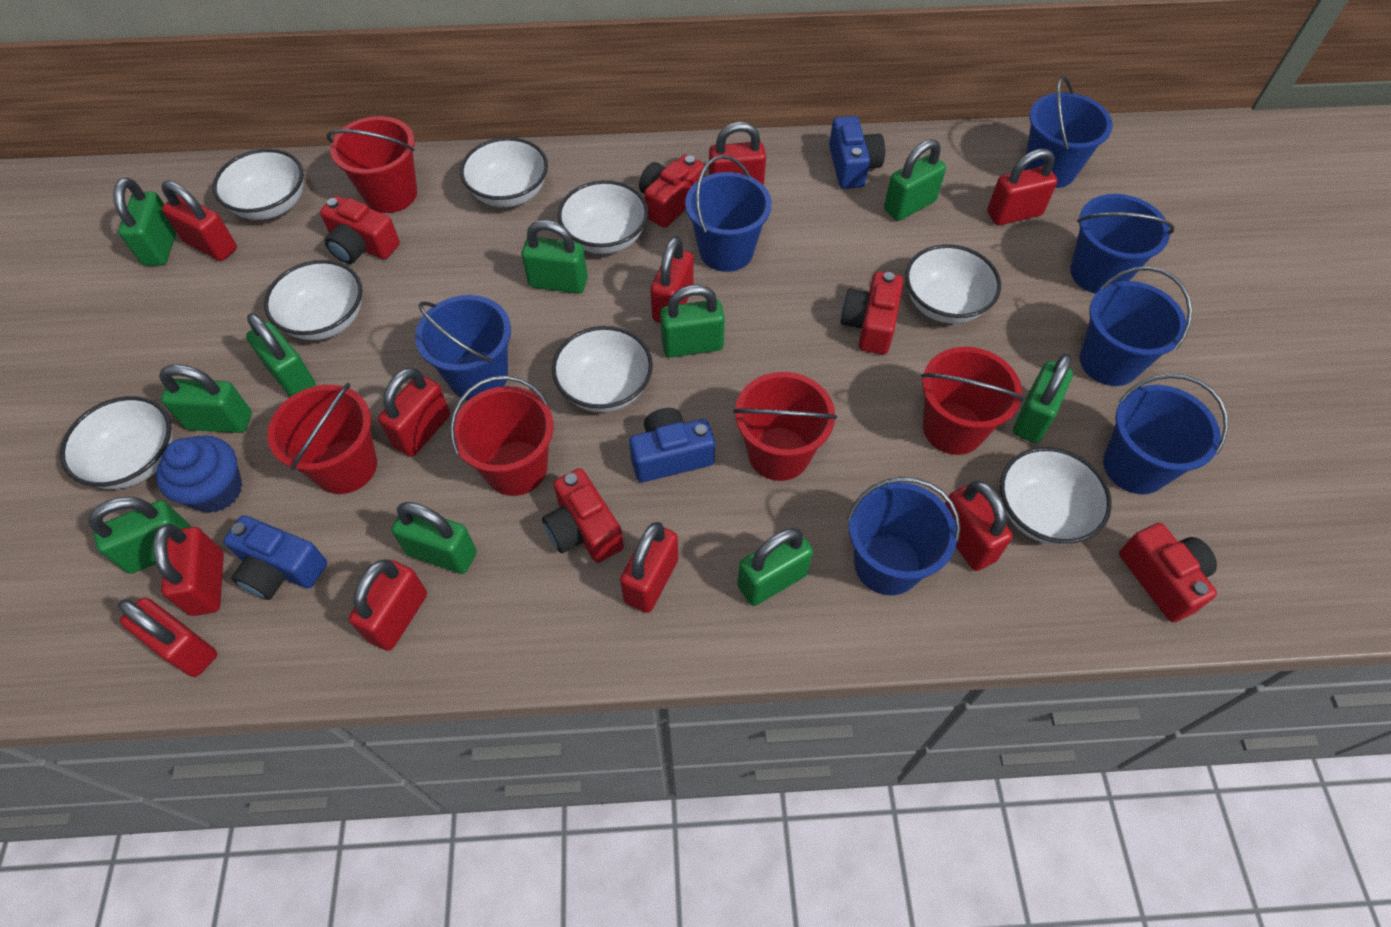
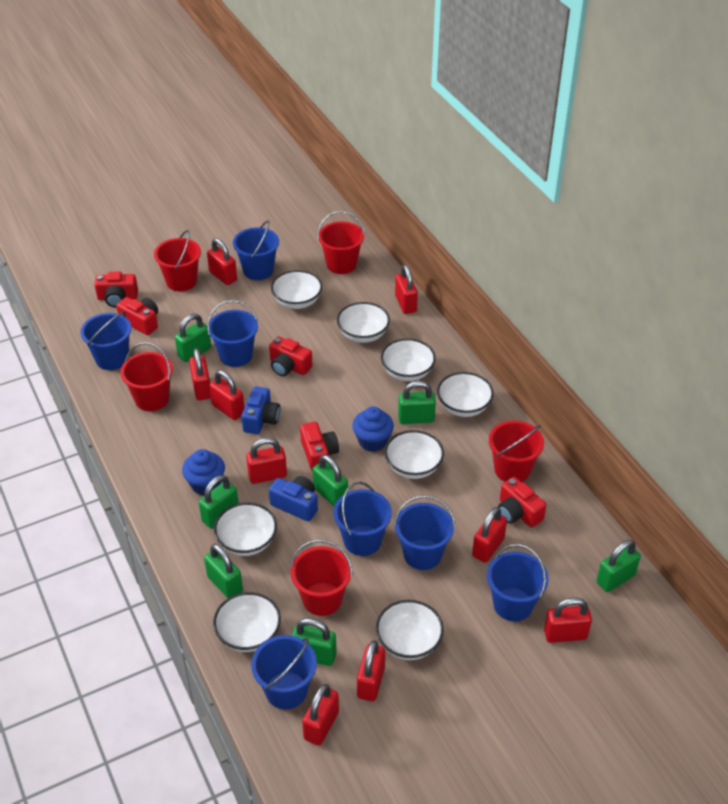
blue camera: [223,515,327,600] [629,408,715,482] [829,116,885,189] = 3 -> [241,386,280,434] [269,476,318,521] = 2
blue cupcake: [156,435,242,513] = 1 -> [182,449,225,496] [352,407,394,452] = 2
green padlock: [88,497,191,574] [113,178,177,266] [159,364,252,433] [246,313,316,397] [392,502,477,574] [521,220,588,294] [660,285,725,357] [737,528,813,606] [884,139,946,221] [1013,354,1073,443] = 10 -> [175,314,211,362] [199,475,239,529] [204,544,243,598] [291,618,337,666] [313,455,348,506] [398,381,436,424] [596,540,641,592] = 7
red padlock: [118,597,217,677] [153,524,224,616] [162,180,237,261] [349,559,427,651] [378,368,450,457] [620,522,678,613] [650,236,694,323] [709,122,766,185] [945,481,1013,571] [987,149,1058,225] = 10 -> [189,348,211,400] [207,238,237,285] [209,370,245,420] [246,438,287,484] [302,684,339,746] [357,640,385,702] [395,265,418,314] [472,507,507,563] [544,598,592,643] = 9

